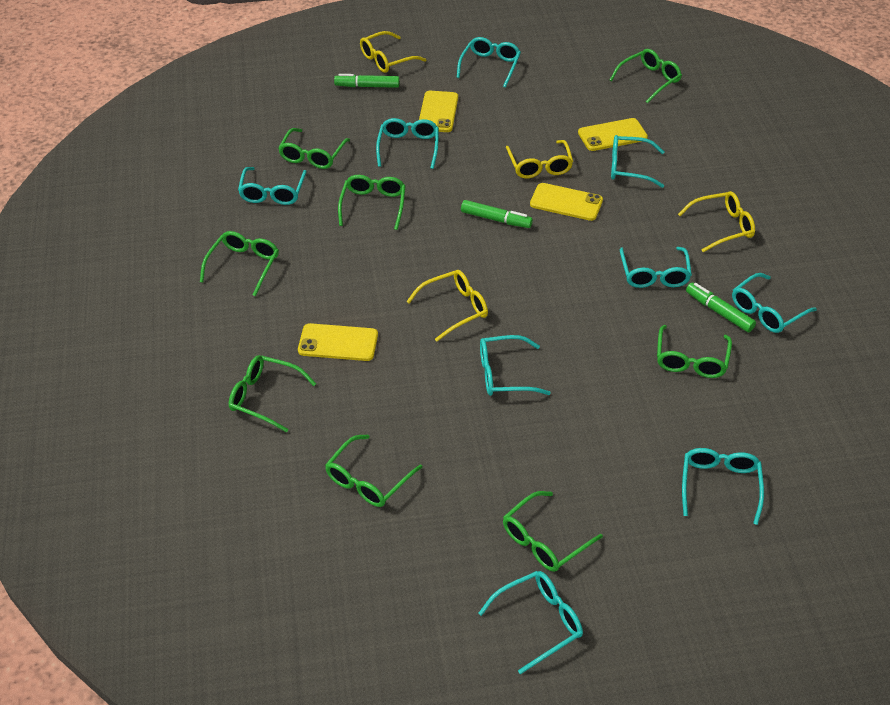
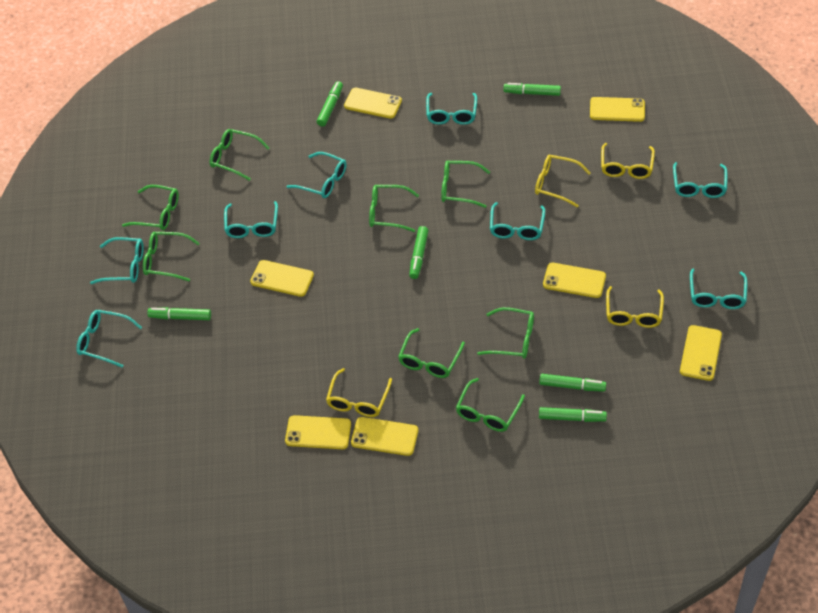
green marker: [334,74,400,88] [461,200,533,228] [686,283,756,332] = 3 -> [147,307,211,320] [317,81,343,127] [409,226,429,279] [504,83,561,96] [539,374,606,392] [539,407,607,422] = 6
turquoise glasses: [238,167,307,205] [376,118,439,169] [457,37,521,88] [478,571,583,674] [480,335,551,396] [611,135,665,188] [620,247,692,288] [682,448,764,525] [732,273,817,333] = 9 -> [76,310,142,367] [90,237,144,284] [224,201,278,238] [286,152,347,198] [426,93,477,125] [490,202,545,240] [673,162,728,198] [690,268,747,309] = 8
yellow phone: [298,323,378,361] [419,91,458,132] [530,183,603,221] [578,118,648,151] = 4 -> [250,260,314,297] [285,415,351,449] [344,88,402,119] [351,417,418,456] [543,263,606,298] [590,97,645,122] [680,325,722,381] = 7

